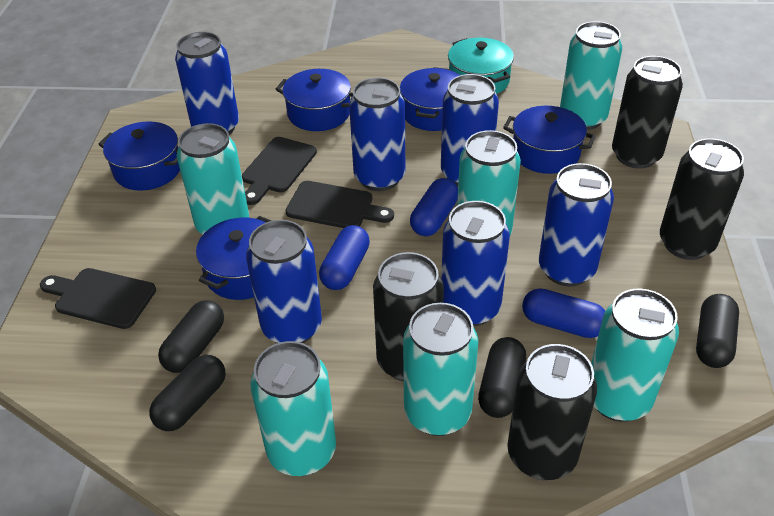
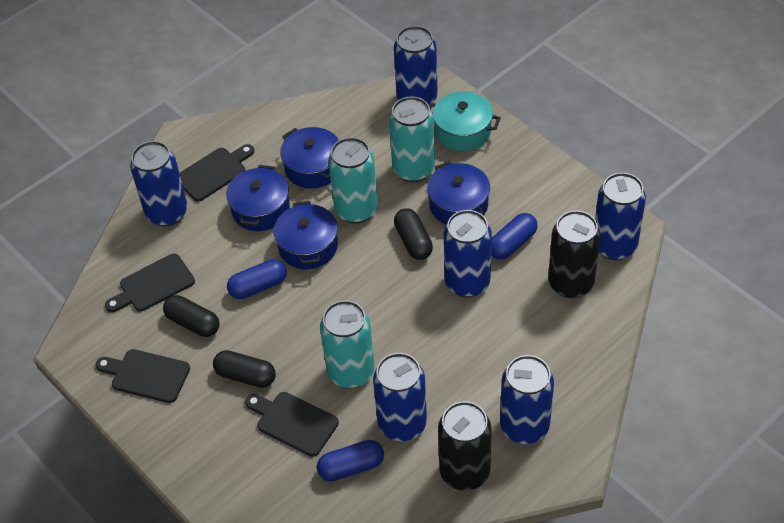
black can: [373,252,444,381] [507,344,597,480] [612,56,683,169] [660,138,744,260] = 4 -> [438,401,492,491] [548,210,601,299] = 2
black capsule: [149,355,226,431] [158,300,224,373] [478,337,526,418] [696,294,739,368] = 4 -> [163,295,220,337] [213,350,276,388] [394,209,433,260] = 3
black cutting board: [40,268,156,329] [242,137,317,205] [285,181,394,228] = 3 -> [95,349,190,403] [105,254,195,312] [179,144,254,201] [245,392,339,457] = 4
blue pot: [98,122,180,191] [196,216,272,300] [275,69,353,131] [400,67,460,131] [503,106,596,174] = 5 -> [226,165,290,231] [274,201,338,269] [280,127,339,189] [427,161,490,225] = 4
turquoise can: [177,123,249,234] [250,341,336,476] [403,303,478,436] [457,130,521,235] [560,21,622,130] [591,289,679,422] = 6 -> [320,300,374,388] [328,137,378,224] [389,96,435,182] = 3

